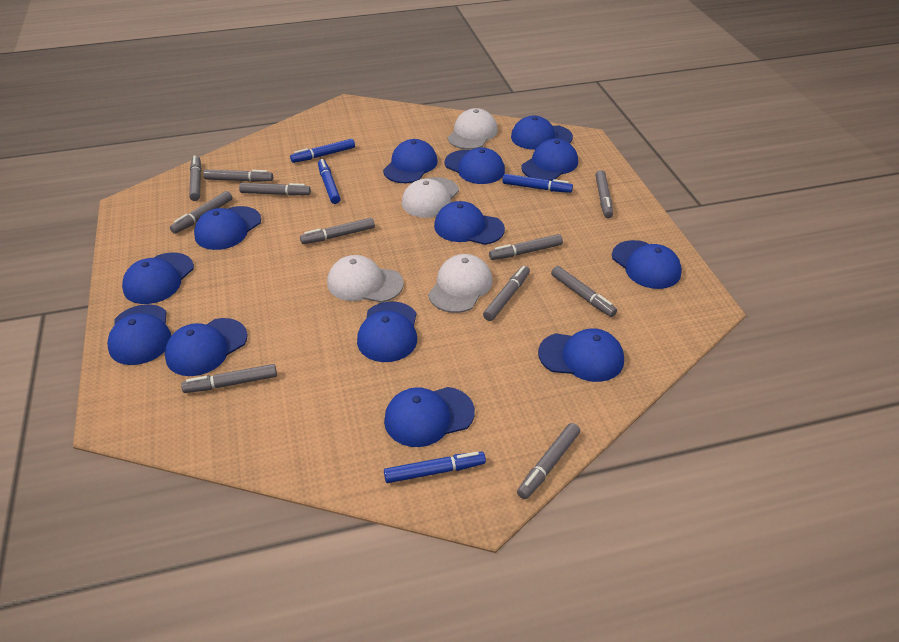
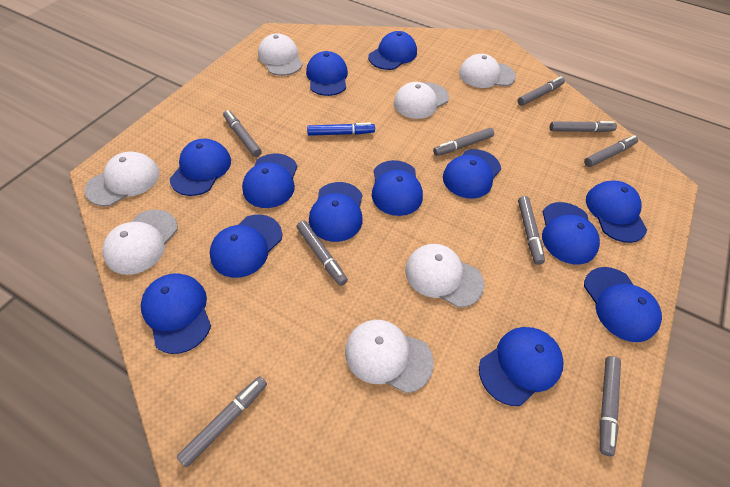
blue marker: [290,139,355,163] [318,159,341,204] [384,451,486,483] [503,174,573,193] = 4 -> [307,123,375,136] = 1
grey marker: [170,191,232,234] [181,364,277,393] [189,155,202,201] [203,170,273,182] [239,183,311,196] [300,218,375,244] [483,266,530,321] [489,234,563,260] [517,423,580,499] [551,266,617,317] [595,170,613,218] = 11 -> [177,376,267,467] [223,110,262,157] [297,221,348,286] [433,128,494,156] [518,76,565,106] [518,196,545,265] [550,121,617,132] [584,135,638,167] [600,356,621,456] = 9
white cap: [327,255,404,303] [402,177,459,218] [428,254,492,313] [448,108,498,150] = 4 -> [85,151,160,206] [103,210,178,275] [258,33,303,76] [345,320,434,393] [394,82,449,119] [405,244,484,308] [459,54,516,88] = 7

